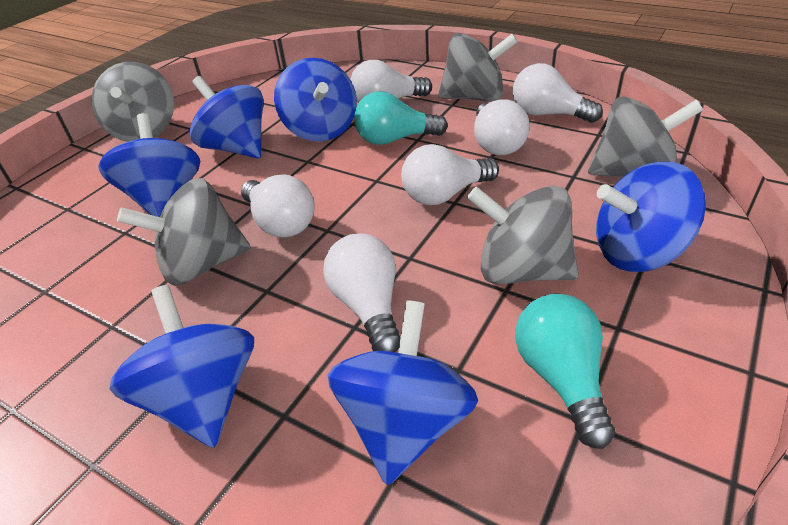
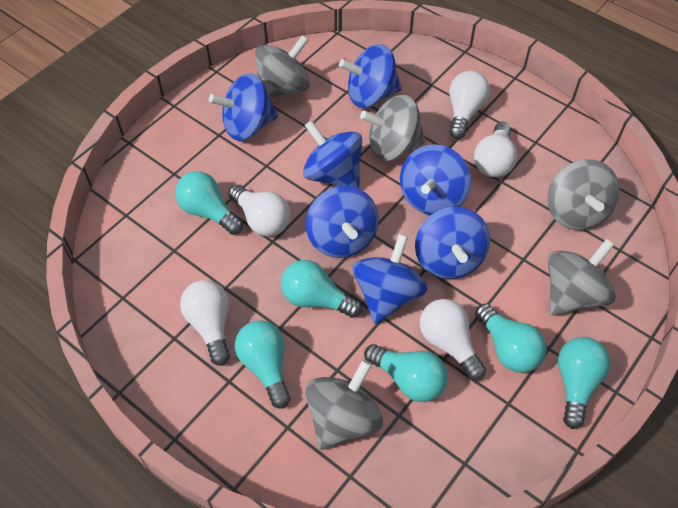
blue spinning top: [98,113,200,217] [109,285,254,448] [190,76,264,159] [274,58,357,142] [327,300,478,485] [596,162,706,272] = 6 -> [209,73,278,141] [303,120,362,189] [306,186,379,258] [339,44,402,108] [352,234,427,324] [400,145,471,215] [415,207,490,279] = 7
turquoise light bulb: [354,91,448,145] [515,294,615,449] = 2 -> [175,171,243,235] [235,320,291,409] [281,260,362,318] [364,344,448,402] [475,303,547,373] [558,337,610,429] = 6
white light bulb: [241,174,314,238] [323,233,401,353] [350,60,432,103] [401,144,499,205] [474,99,530,155] [513,63,603,123] = 6 -> [180,280,230,366] [228,185,291,237] [420,299,486,381] [449,71,490,139] [474,122,517,177] = 5

